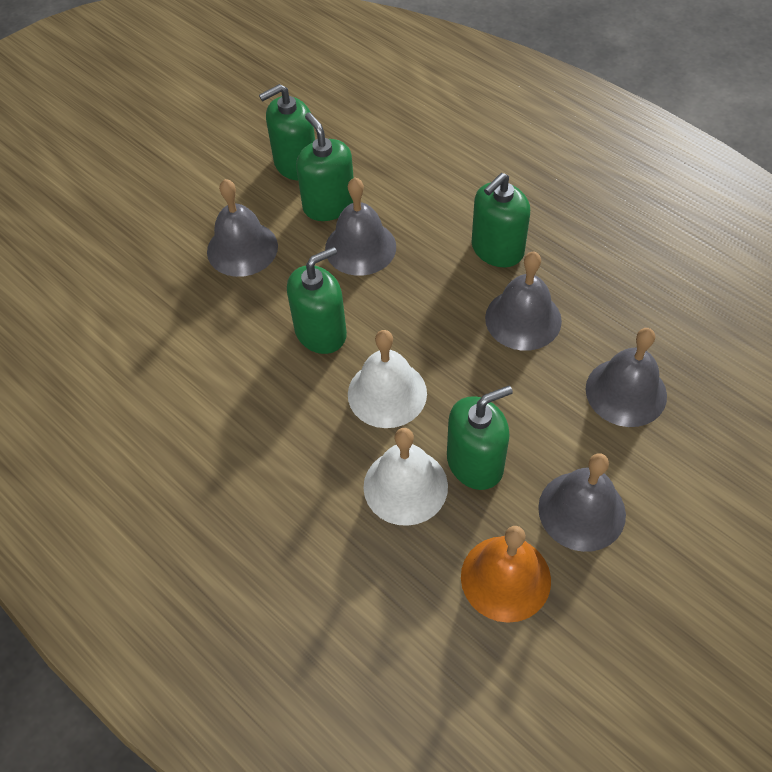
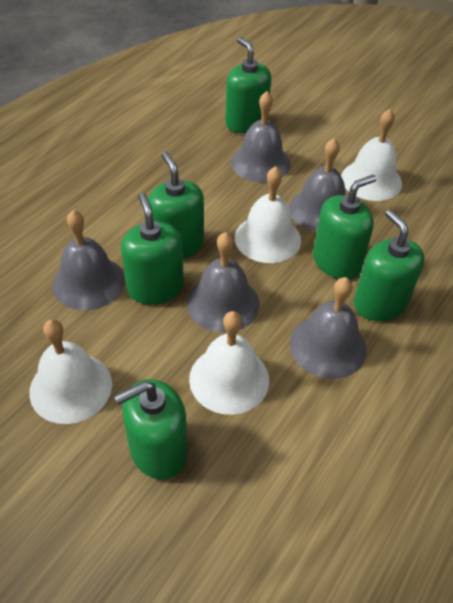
green soap dispenser: [259,84,315,180] [287,247,347,354] [296,113,354,221] [447,386,513,490] [471,173,530,267] = 5 -> [114,379,188,480] [121,192,184,304] [148,152,204,259] [225,37,271,133] [313,175,377,279] [354,210,425,321] = 6
orange bell: [461,526,551,623] = 1 -> none = 0
white bell: [348,330,427,428] [363,428,448,526] = 2 -> [29,319,112,424] [189,311,269,415] [235,166,301,263] [341,109,402,201] = 4

